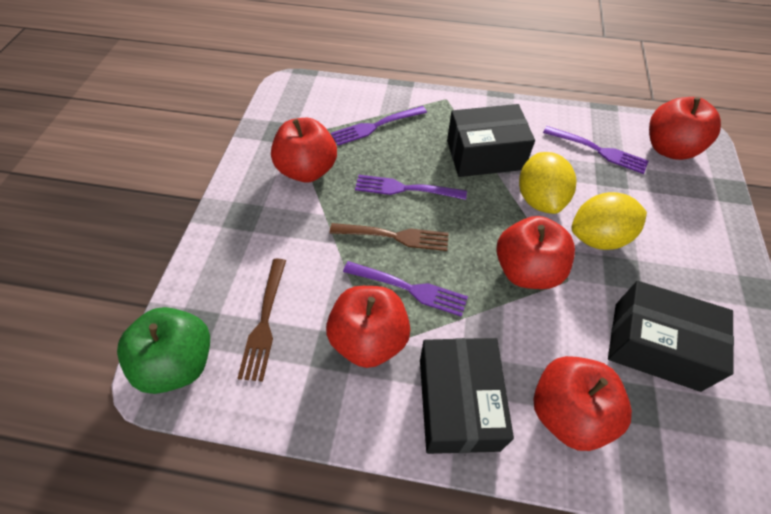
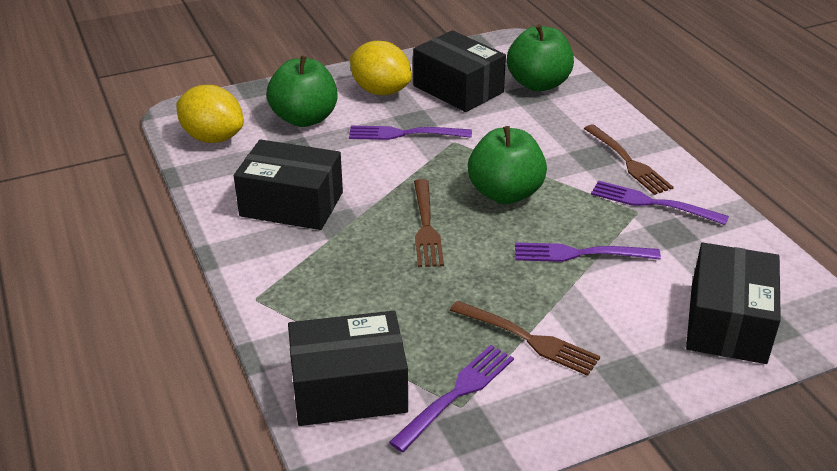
black box: [420,338,514,454] [447,104,535,177] [608,281,734,392] = 3 -> [234,139,343,230] [288,311,408,426] [413,30,506,112] [686,242,781,364] = 4
brown fork: [237,259,286,382] [330,223,449,251] = 2 -> [414,179,444,267] [450,300,600,376] [584,124,674,195] = 3
green apple: [117,307,210,394] = 1 -> [267,56,337,127] [468,126,547,204] [507,24,574,91] = 3
red apple: [271,118,337,182] [326,286,411,368] [496,216,575,289] [534,356,632,451] [649,97,721,160] = 5 -> none = 0

